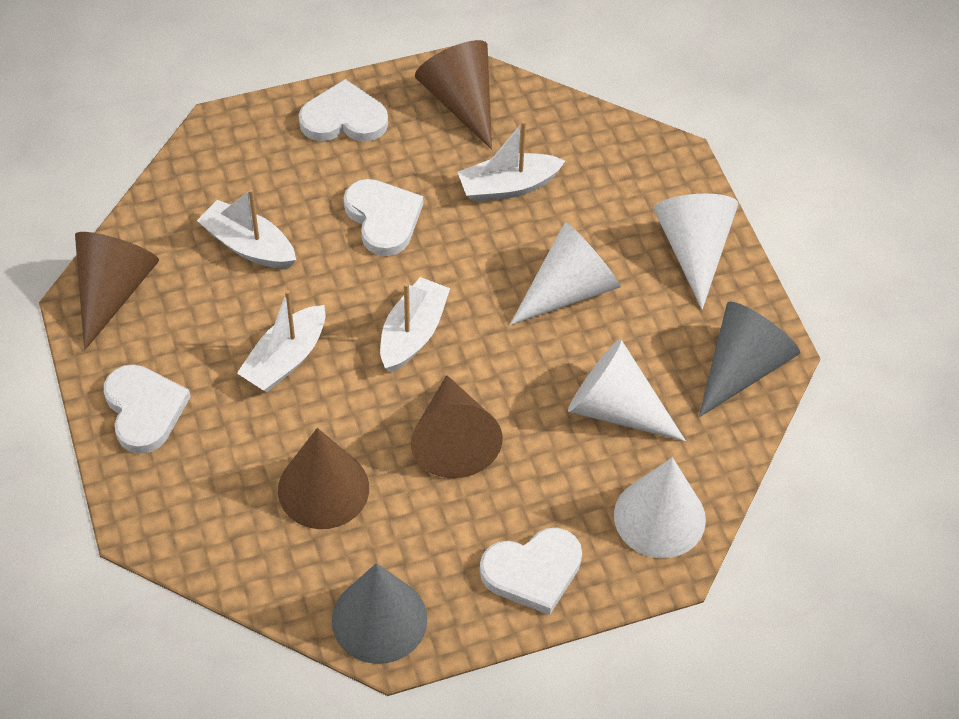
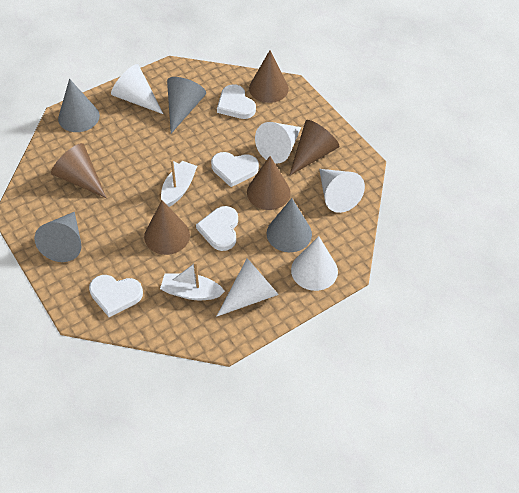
brown cone: [75,232,159,350] [278,428,369,529] [411,375,502,478] [415,40,492,150] = 4 -> [51,143,107,198] [144,200,190,255] [247,156,291,210] [249,50,289,103] [289,120,339,176] = 5
grey cone: [332,563,427,664] [699,301,800,417] = 2 -> [34,212,81,262] [58,79,100,132] [167,77,206,133] [266,198,312,252] = 4
white boat: [197,189,296,269] [237,290,325,392] [380,277,450,372] [457,120,565,202] = 4 -> [160,262,225,300] [161,160,197,207] = 2
white cone: [510,222,621,325] [568,339,686,441] [614,457,706,558] [654,194,738,309] = 4 -> [111,64,163,114] [216,258,279,317] [255,122,301,164] [291,236,338,291] [319,169,365,213] = 5

